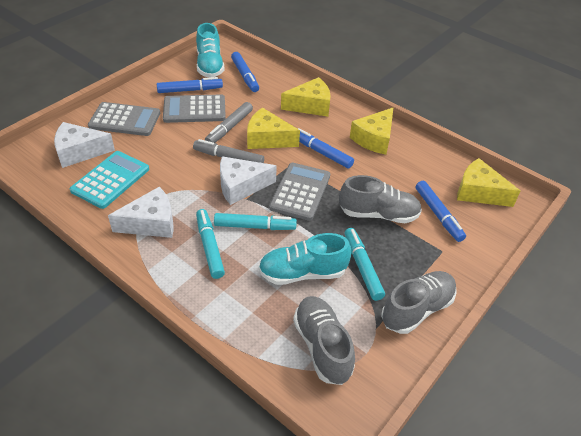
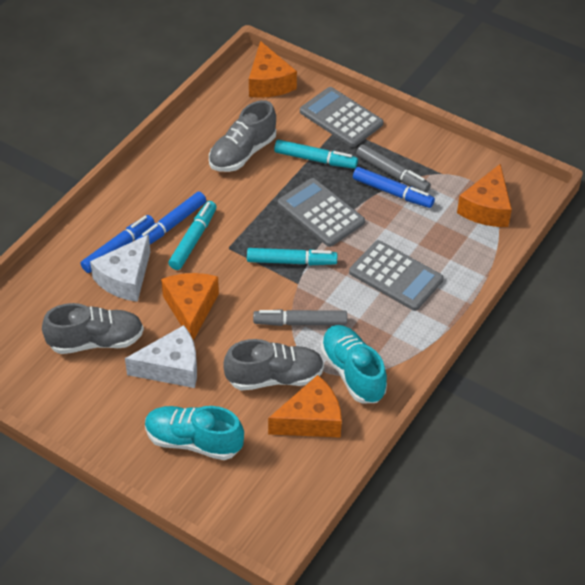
blue marker: [157,77,223,93] [231,52,259,92] [298,128,354,168] [416,181,466,242] = 4 -> [81,215,155,273] [136,192,206,244] [353,167,435,208] = 3
orange cheese: none = 0 -> [161,273,219,341] [249,41,297,98] [268,375,342,438] [457,164,512,227] = 4
turquoise calculator: [70,151,149,209] = 1 -> none = 0
white cheese: [54,122,115,168] [108,187,174,238] [220,157,277,205] = 3 -> [90,234,150,302] [125,325,197,388] = 2
yellow cheese: [247,108,300,149] [281,77,331,117] [350,107,394,155] [457,158,520,207] = 4 -> none = 0

